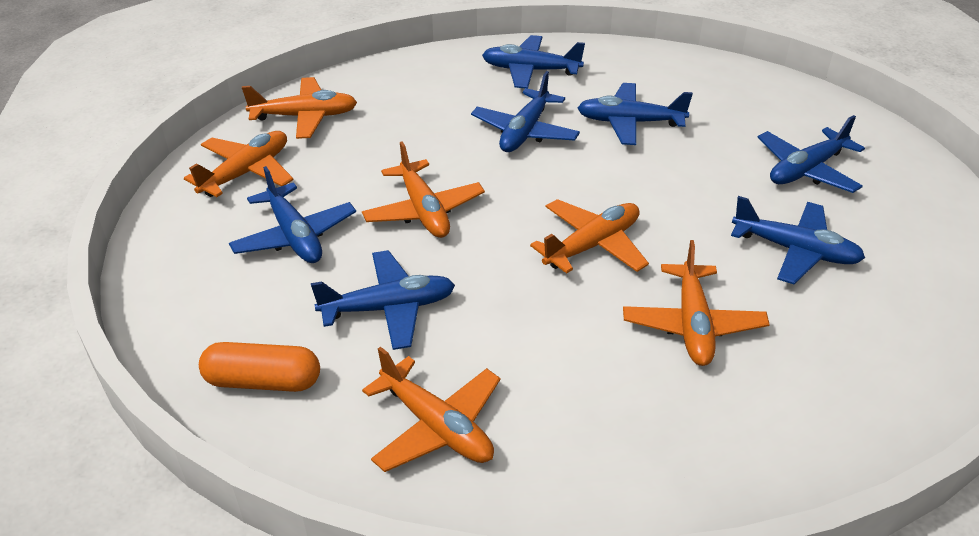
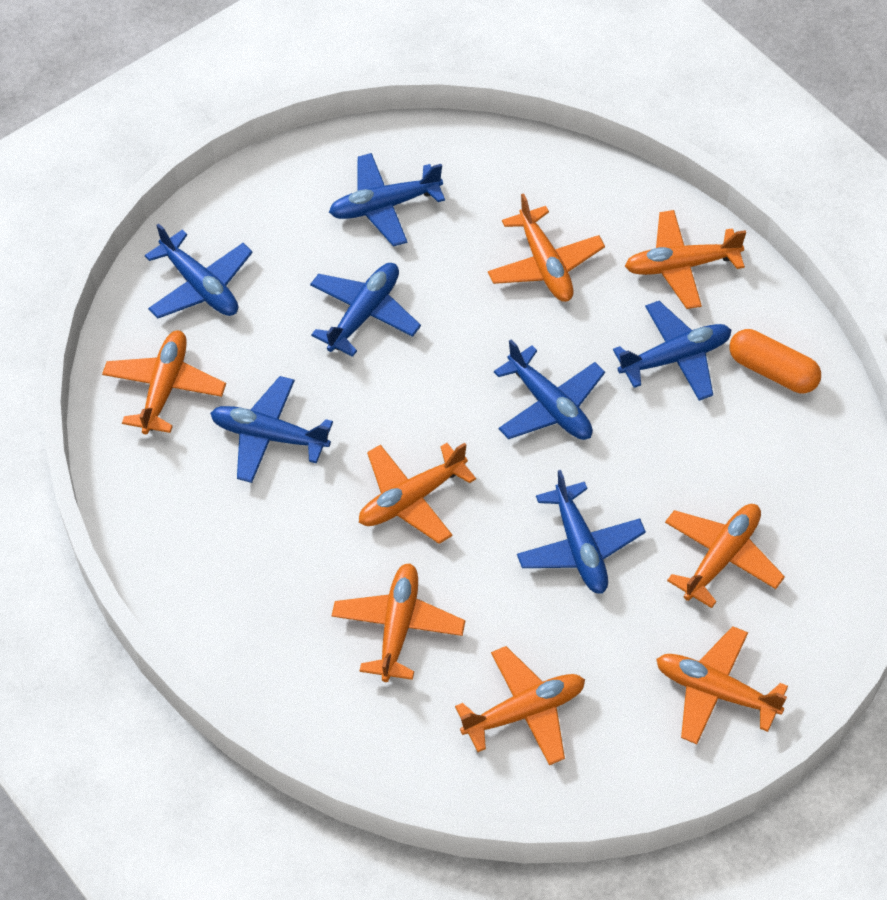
orange plane: [184,131,294,197] [242,77,357,139] [362,141,485,238] [362,347,501,472] [530,199,649,274] [623,240,770,366] = 6 -> [102,330,226,434] [332,563,465,682] [359,443,476,544] [455,646,585,765] [488,193,605,302] [625,210,746,309] [656,626,788,744] [665,504,785,608] = 8

